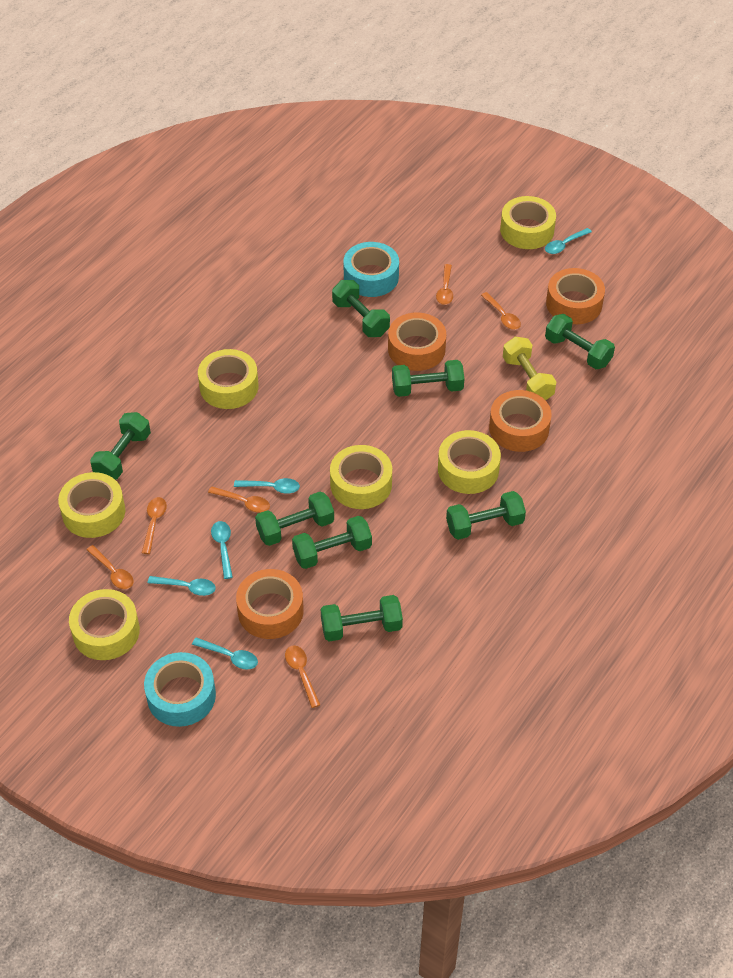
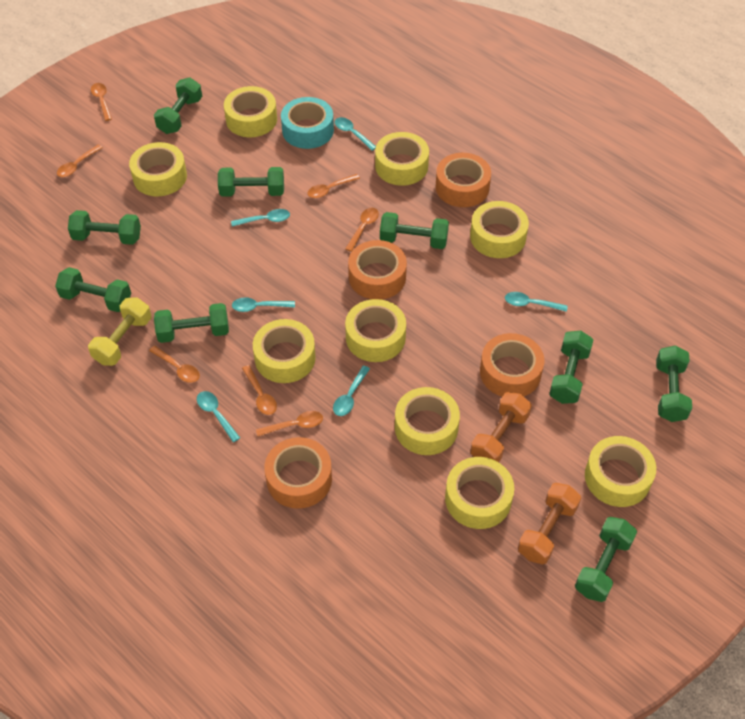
green dumbbell: [90,412,151,480] [255,491,334,546] [292,516,372,569] [321,595,403,641] [332,280,390,337] [392,360,464,397] [446,491,526,540] [545,314,615,369] = 8 -> [55,267,131,312] [68,210,141,245] [154,77,202,134] [154,303,229,343] [218,167,284,196] [380,212,449,249] [549,331,593,404] [575,517,637,602] [656,345,692,422] = 9
orange dumbbell: none = 0 -> [470,392,532,462] [518,483,581,564] = 2
orange spoon: [87,545,133,589] [142,497,167,554] [208,486,270,513] [285,645,320,708] [436,264,453,305] [481,292,521,330] = 6 -> [57,145,103,177] [91,83,112,121] [149,346,200,383] [242,365,277,415] [256,411,323,436] [307,174,360,198] [345,208,379,252] = 7
turquoise spoon: [148,576,216,596] [192,637,258,670] [211,521,233,579] [234,478,300,494] [545,228,592,254] = 5 -> [197,391,240,442] [231,209,290,227] [232,297,295,312] [333,366,370,416] [335,117,376,151] [505,292,568,312] = 6
turquoise tape: [144,652,216,727] [343,242,399,297] = 2 -> [281,97,334,149] = 1
yellow tape: [58,472,125,538] [69,589,140,660] [198,349,259,409] [330,445,392,509] [438,430,501,494] [500,196,556,249] = 6 -> [129,142,187,197] [224,86,277,137] [253,319,316,383] [345,299,406,362] [375,132,429,186] [395,387,460,455] [445,457,514,529] [470,201,529,258] [585,436,656,507] = 9

